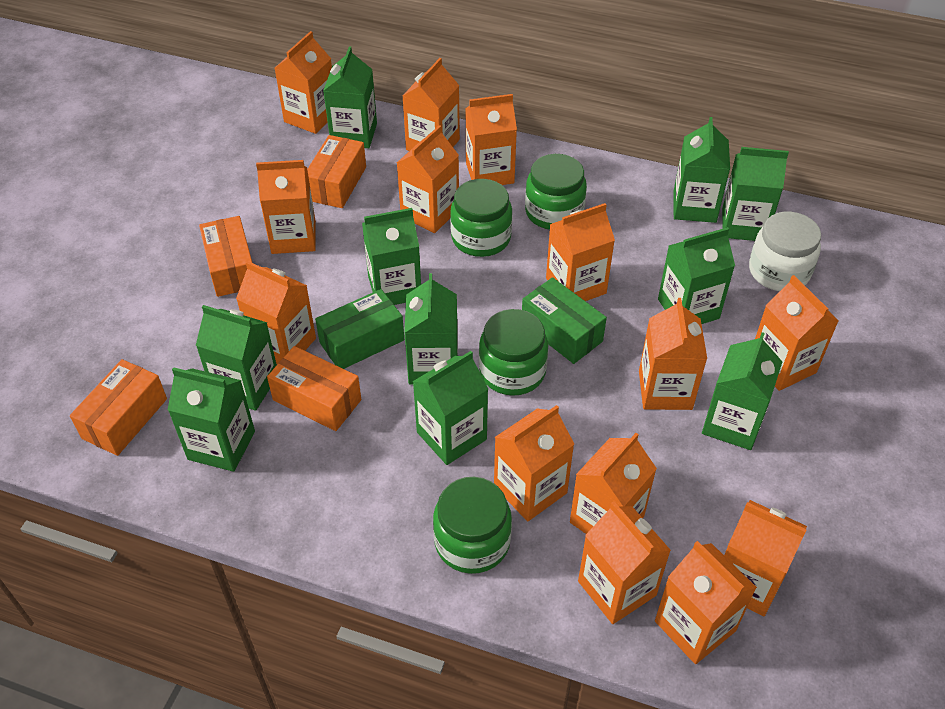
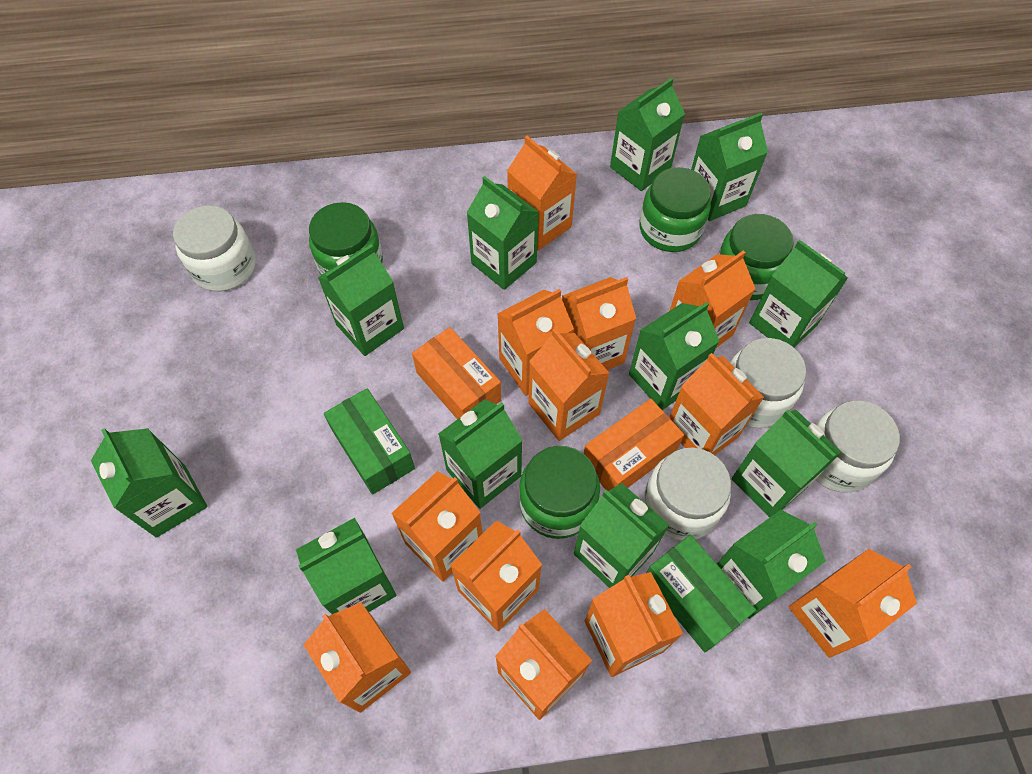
green carton: [168,367,255,472] [196,305,277,411] [323,46,377,148] [362,208,421,305] [404,273,458,385] [413,351,488,465] [658,227,735,324] [674,117,730,223] [702,332,782,450] [722,147,789,241] = 10 -> [91,428,207,538] [296,518,396,614] [318,245,404,356] [438,399,523,509] [467,176,539,290] [574,483,669,588] [610,77,685,191] [629,302,719,410] [691,113,768,221] [717,510,826,619] [732,409,841,518] [749,240,848,347] = 12
orange box: [70,359,167,456] [199,216,252,297] [267,346,361,431] [307,135,366,208] = 4 -> [412,327,501,419] [584,399,684,491] = 2
orange carton: [236,261,316,364] [256,160,316,254] [275,31,332,134] [397,125,459,233] [403,58,460,151] [465,94,517,185] [494,405,574,521] [546,203,615,301] [570,433,657,534] [578,501,671,624] [639,298,707,410] [655,541,757,664] [724,500,807,616] [755,275,839,391] = 14 -> [303,603,411,713] [391,471,483,582] [450,520,542,631] [495,609,592,720] [498,289,574,396] [507,136,577,250] [528,328,610,441] [562,277,636,370] [585,572,683,677] [670,250,756,348] [670,353,764,455] [789,549,917,658] = 12
white jar: [749,212,821,291] = 1 -> [173,205,256,291] [643,448,731,541] [730,338,806,428] [815,401,900,493] = 4

